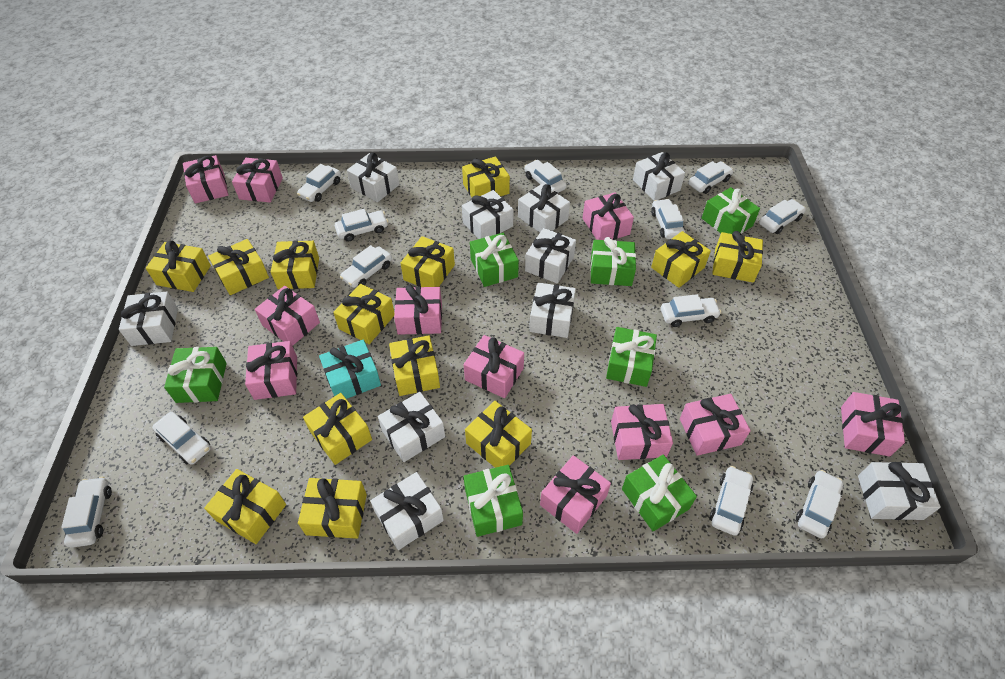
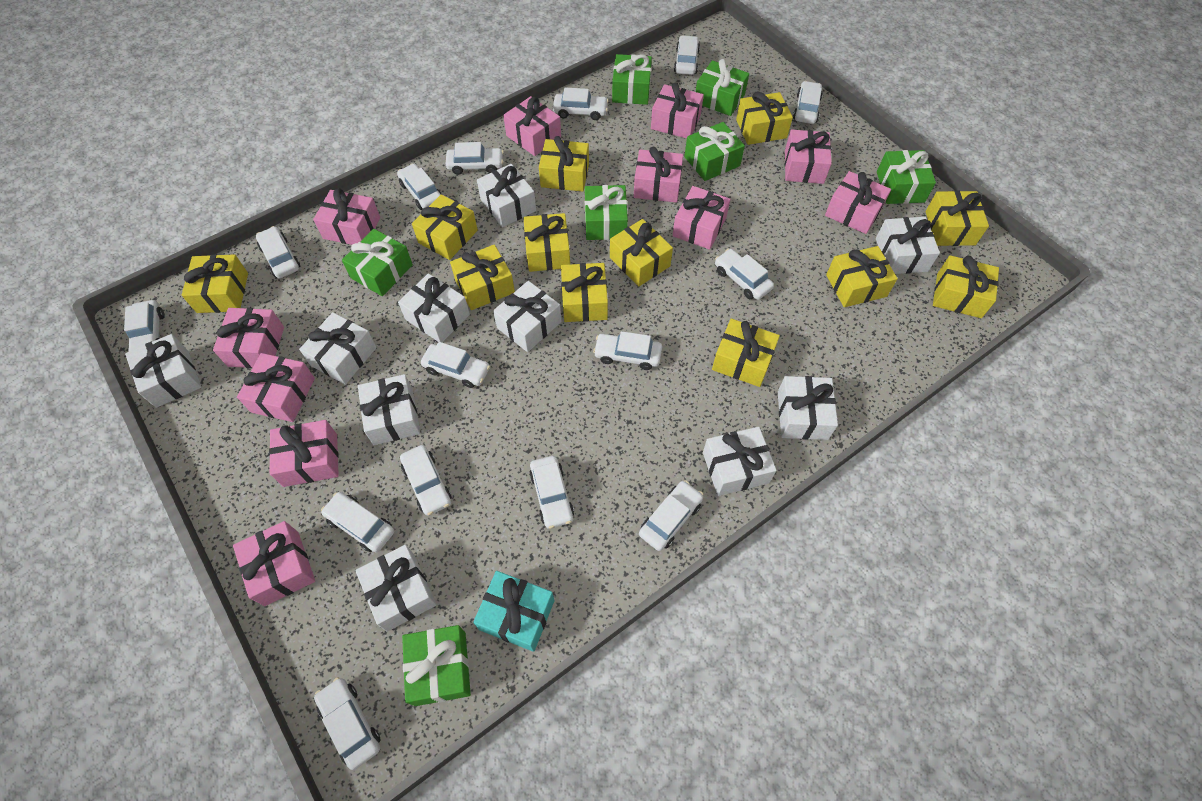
white car: [61,477,112,548] [152,412,211,465] [297,164,341,202] [335,209,388,241] [340,245,392,288] [525,160,567,193] [651,199,685,239] [661,294,721,327] [688,161,733,194] [710,466,753,535] [759,199,806,234] [796,470,843,538] = 12 -> [124,300,165,352] [256,226,300,278] [314,677,381,770] [321,492,394,552] [397,163,441,210] [400,445,452,516] [421,342,490,388] [446,142,504,175] [529,456,574,529] [553,87,609,120] [593,331,662,370] [639,480,703,551] [674,35,700,75] [715,249,774,300] [793,81,823,124] = 15
yellow gift: [146,240,211,292] [204,469,286,544] [208,239,269,295] [271,240,319,289] [298,478,367,539] [303,393,372,465] [333,284,394,344] [389,335,440,396] [401,236,455,287] [462,156,510,197] [465,401,532,468] [651,231,711,288] [712,231,763,283] = 13 -> [182,254,248,313] [412,194,478,260] [450,245,515,310] [523,213,570,272] [539,136,589,191] [561,263,608,322] [610,219,673,286] [712,319,780,387] [736,91,793,145] [826,246,898,307] [926,191,989,246] [933,255,999,318] = 12

